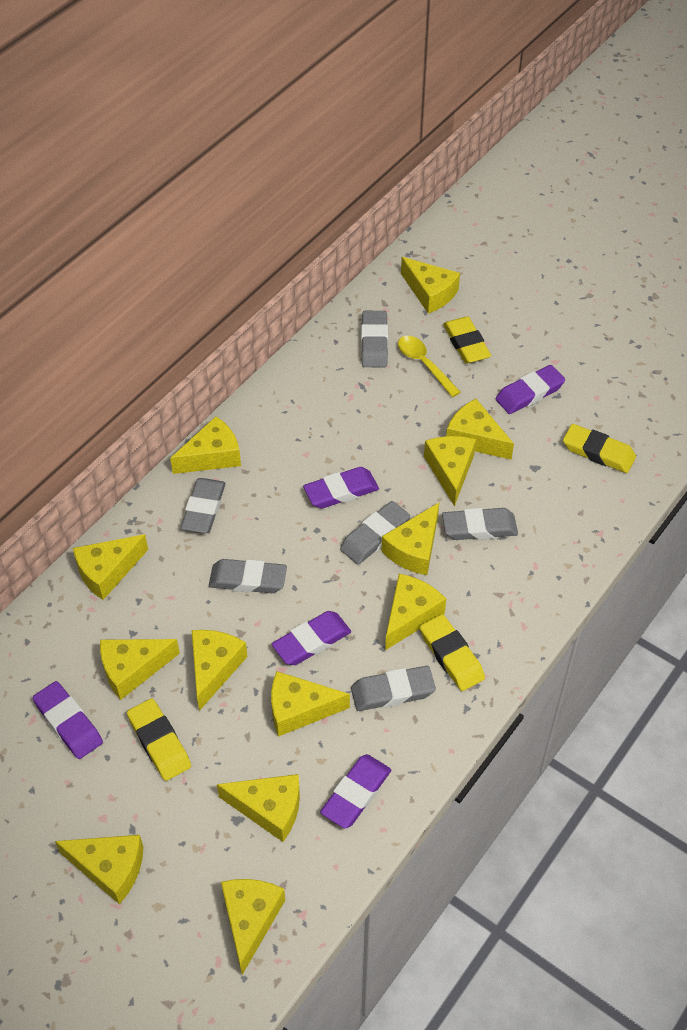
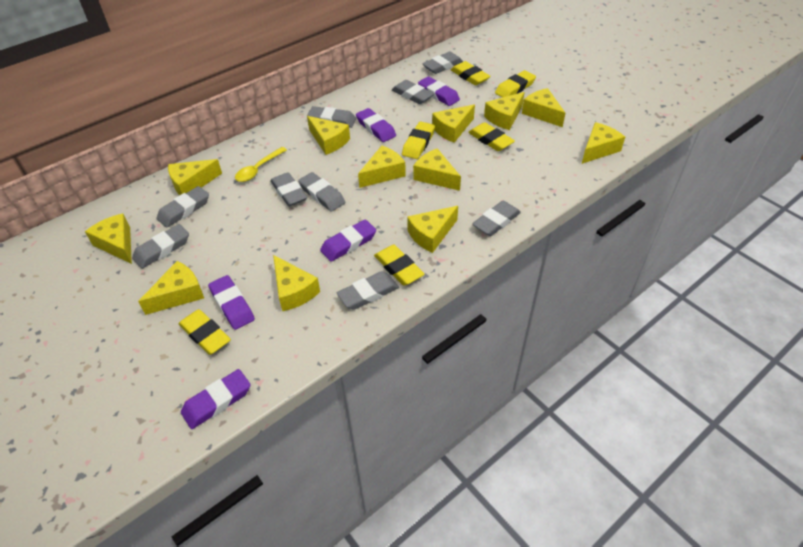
grey eraser: [181,478,226,533] [209,559,287,593] [340,501,410,564] [351,666,436,711] [361,311,388,367] [442,508,518,540] = 6 -> [132,224,189,269] [156,186,209,228] [271,172,307,206] [298,172,345,212] [307,106,356,128] [337,271,399,310] [392,80,434,104] [422,52,463,74] [472,201,521,236] = 9
yellow cheese: [55,835,143,904] [73,534,148,600] [100,639,180,700] [170,416,241,474] [191,630,248,711] [217,774,300,842] [221,879,285,975] [271,671,350,737] [381,503,439,575] [385,574,446,650] [401,257,460,314] [424,436,476,506] [446,399,514,460] = 13 -> [85,213,132,264] [138,261,204,315] [168,159,222,195] [273,255,320,311] [307,116,350,155] [358,145,406,188] [407,206,458,253] [413,148,461,191] [432,104,475,143] [484,92,525,130] [522,88,565,127] [582,122,625,164] = 12
yellow eraser: [127,698,191,781] [420,614,485,691] [443,316,491,364] [563,424,636,473] = 4 -> [179,309,231,355] [374,245,424,285] [402,122,435,159] [451,61,491,85] [468,122,515,151] [495,70,536,98] = 6

